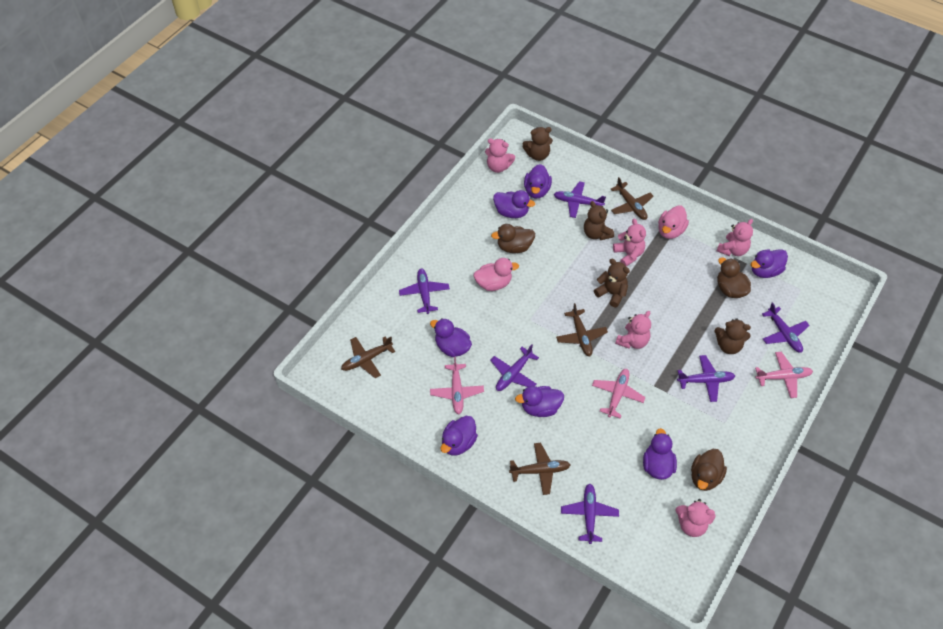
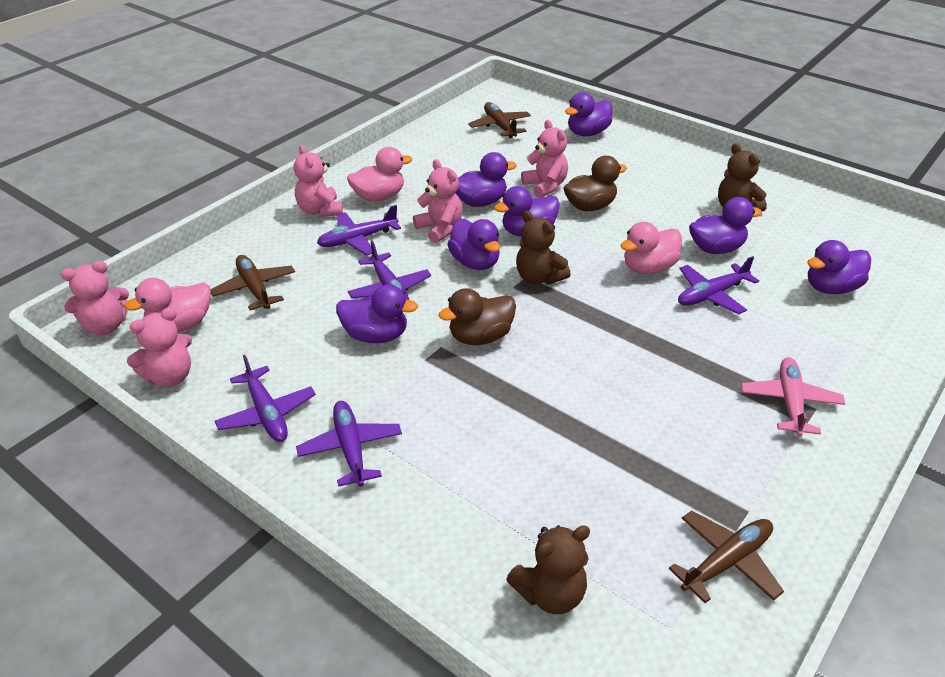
brown duck: [491,224,535,253] [691,449,727,491] [717,257,751,298] = 3 -> [438,288,516,345] [564,156,627,211] = 2
brown plane: [341,337,395,378] [509,443,571,495] [556,303,608,356] [611,177,654,220] = 4 -> [210,255,295,310] [468,102,531,138] [669,511,784,603] = 3
brown teddy bear: [523,127,553,161] [584,201,614,240] [594,259,630,307] [714,318,751,354] = 4 -> [506,525,590,614] [516,211,571,285] [718,143,767,211] = 3
pink duck: [474,258,519,291] [658,206,689,239] = 2 -> [125,278,211,332] [347,147,412,201] [621,222,682,274] = 3
pink plane: [430,357,484,414] [592,369,646,418] [755,352,813,398] = 3 -> [741,357,845,437] = 1
purple plane: [399,268,450,314] [490,345,539,391] [554,181,606,218] [561,484,619,544] [677,355,735,402] [762,302,810,353] = 6 -> [215,355,316,442] [296,401,402,487] [317,205,401,255] [348,241,431,300] [678,256,759,314] = 5

